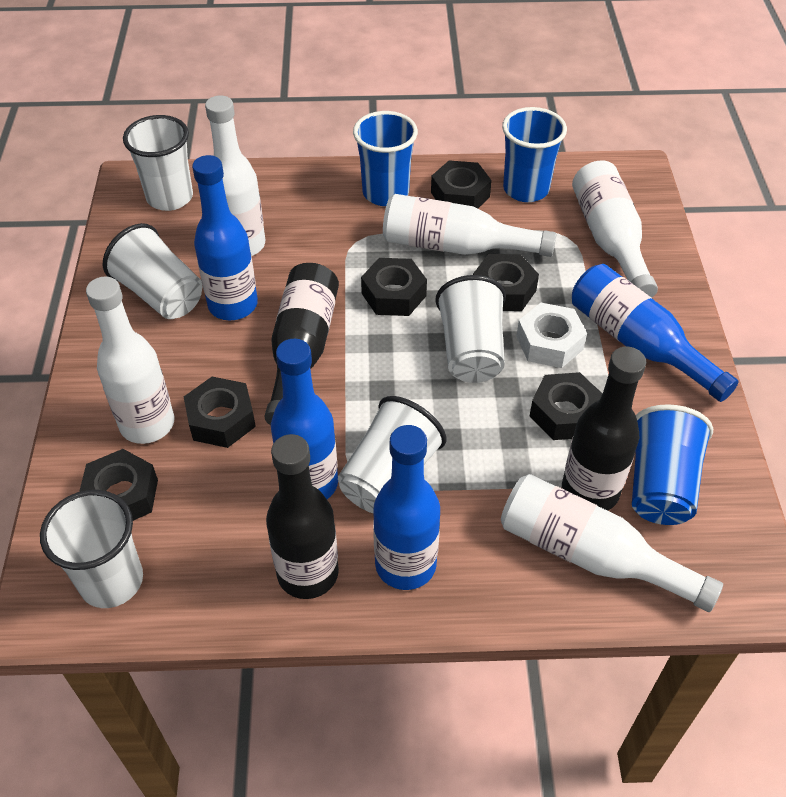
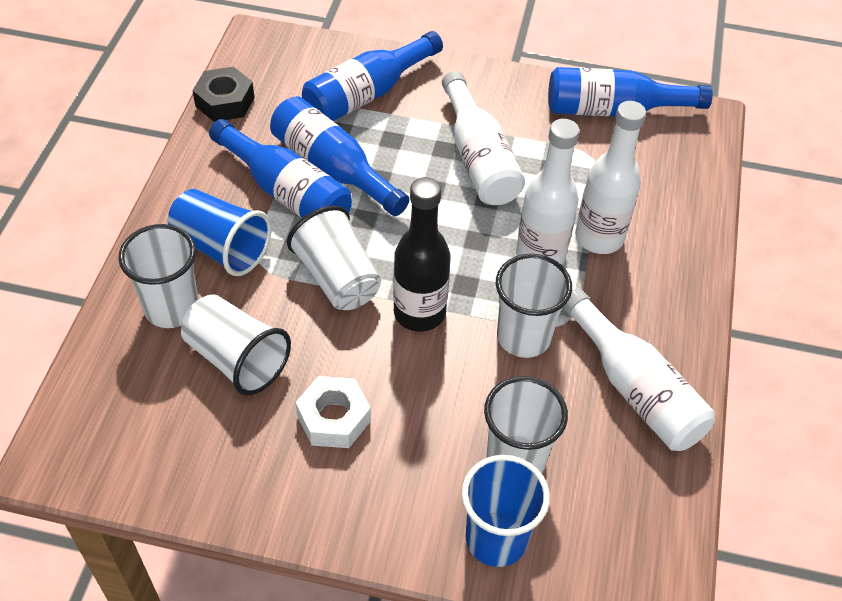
black bottle: [264,263,339,425] [266,434,339,599] [562,347,646,511] = 3 -> [393,177,451,332] = 1
black nut: [79,449,158,521] [184,377,256,448] [361,258,427,316] [431,160,492,208] [473,254,539,311] [530,372,602,440] = 6 -> [192,67,255,122] = 1
blue cup: [353,111,418,206] [502,107,567,202] [632,404,713,525] = 3 -> [168,189,271,276] [461,455,550,567] = 2
white bottle: [86,276,174,444] [205,95,265,256] [383,194,556,257] [501,474,723,612] [572,160,658,298] = 5 -> [442,71,525,205] [516,119,579,265] [563,288,715,451] [575,101,646,254] = 4

